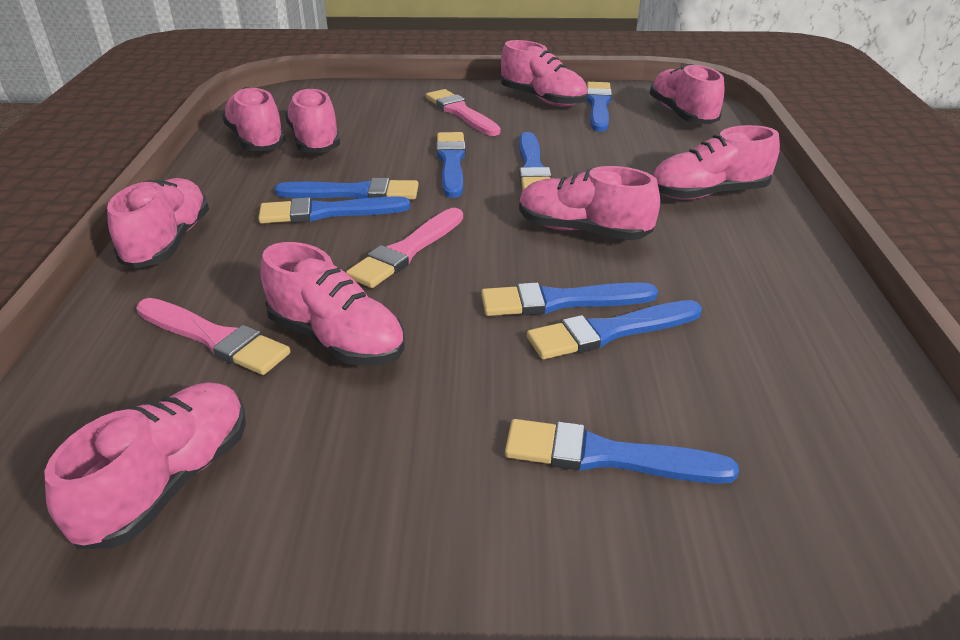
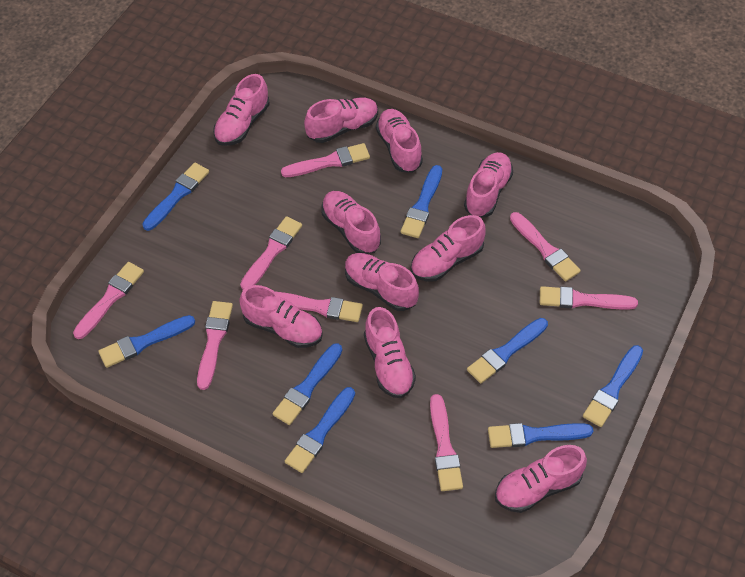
pink brush: [136,298,290,375] [346,208,463,288] [426,89,500,136] = 3 -> [73,262,144,339] [197,301,233,390] [240,216,302,290] [276,292,363,322] [281,143,370,177] [430,394,463,491] [510,212,581,281] [540,286,638,310] = 8
pink shoe: [44,382,246,549] [107,178,209,269] [222,87,286,151] [261,242,405,366] [285,87,340,153] [501,40,587,107] [519,166,660,240] [650,64,725,124] [653,125,780,200] = 9 -> [213,74,270,146] [239,285,323,348] [304,97,378,143] [322,191,381,254] [345,253,419,311] [364,307,416,398] [376,109,423,173] [410,215,486,281] [464,152,513,218] [495,445,587,513] = 10

